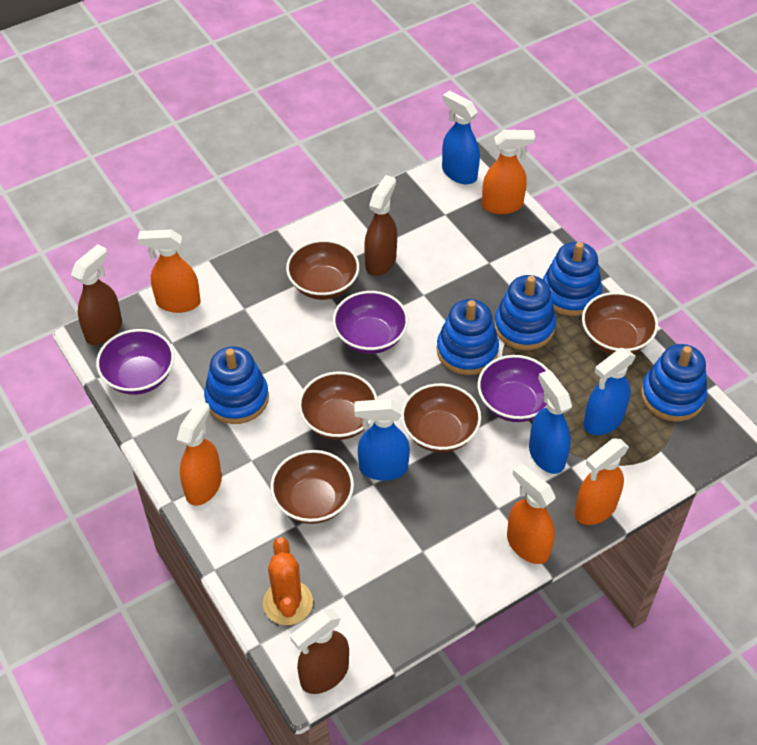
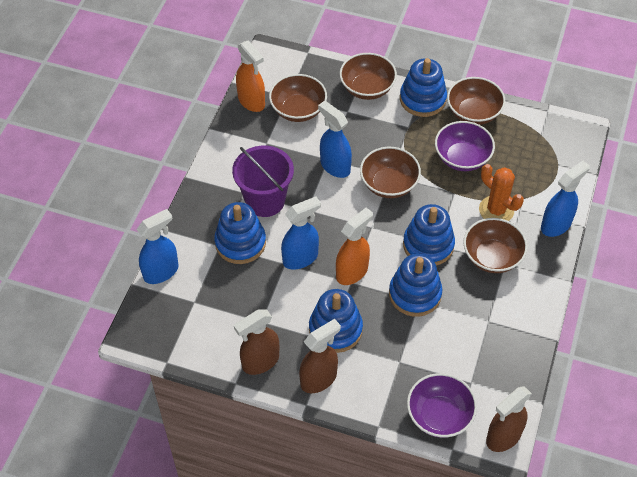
orange spray bottle: [138,230,201,313] [177,400,222,506] [482,130,535,214] [507,463,556,564] [575,438,629,525] = 5 -> [236,40,265,112] [336,208,373,285] = 2
purple bowl: [96,329,174,395] [333,291,408,354] [478,355,549,422] = 3 -> [407,373,477,438] [435,121,495,171] = 2
purple bucket: none = 0 -> [232,146,294,217] = 1

